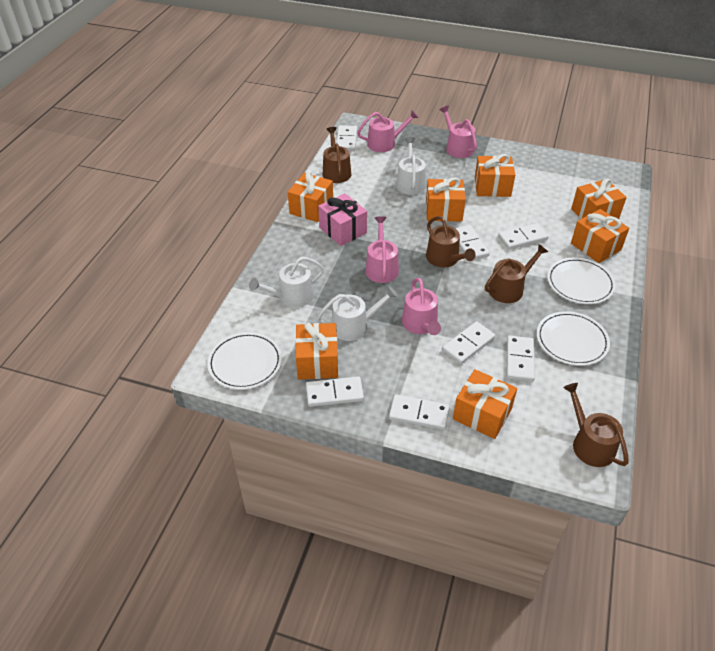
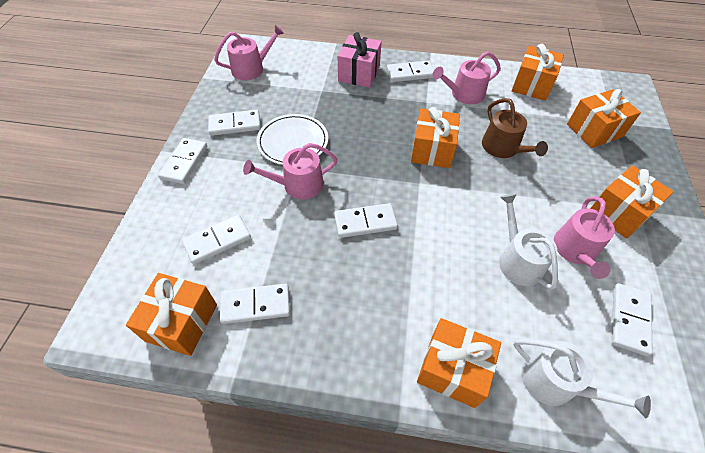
brown watering can: [323,127,351,183] [426,216,476,267] [485,244,548,303] [563,383,629,467] = 4 -> [482,98,548,158] = 1
orange gift: [288,172,333,222] [295,323,338,379] [426,177,466,222] [453,369,517,439] [475,154,515,197] [571,178,627,219] [571,209,629,263] = 7 -> [126,273,217,356] [411,107,460,168] [417,318,501,408] [512,44,564,101] [567,89,641,148] [590,165,674,238] = 6
white plate: [207,332,282,390] [537,311,610,366] [547,258,616,304] = 3 -> [256,114,328,165] = 1
white watering can: [249,257,324,307] [317,286,398,341] [396,137,426,195] = 3 -> [499,194,558,290] [514,339,651,418] = 2

